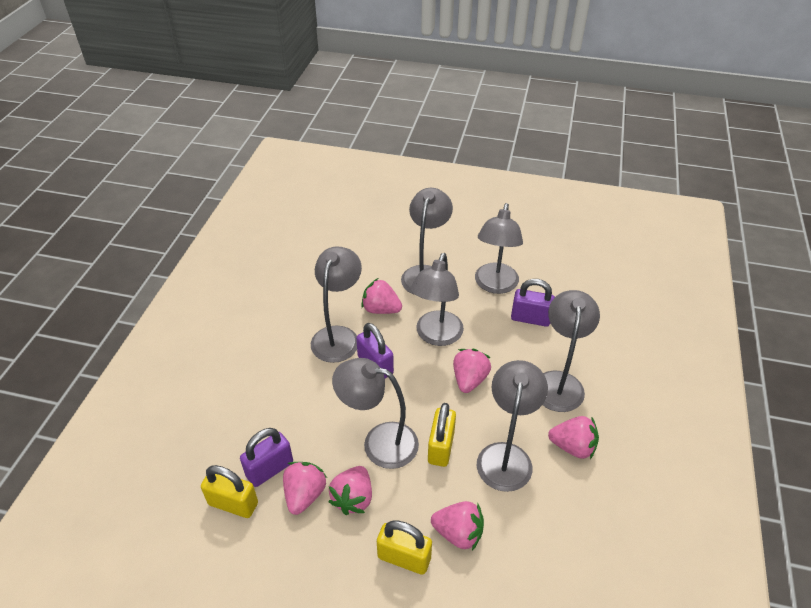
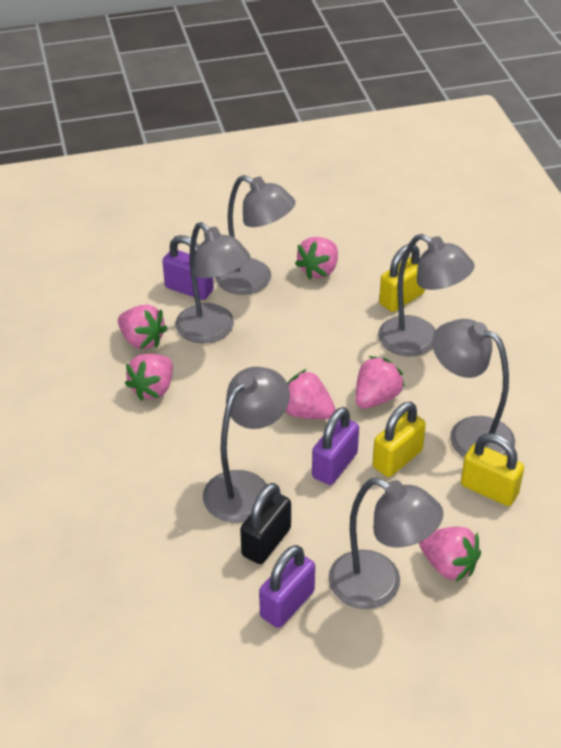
black padlock: none = 0 -> [240,483,291,564] = 1
grey lamp: [311,246,362,363] [332,358,419,469] [401,188,453,295] [410,253,464,346] [475,203,523,294] [477,360,548,492] [543,290,600,412] = 7 -> [175,222,251,343] [203,367,290,522] [215,175,295,295] [328,478,444,609] [378,234,475,356] [432,319,515,458] = 6

